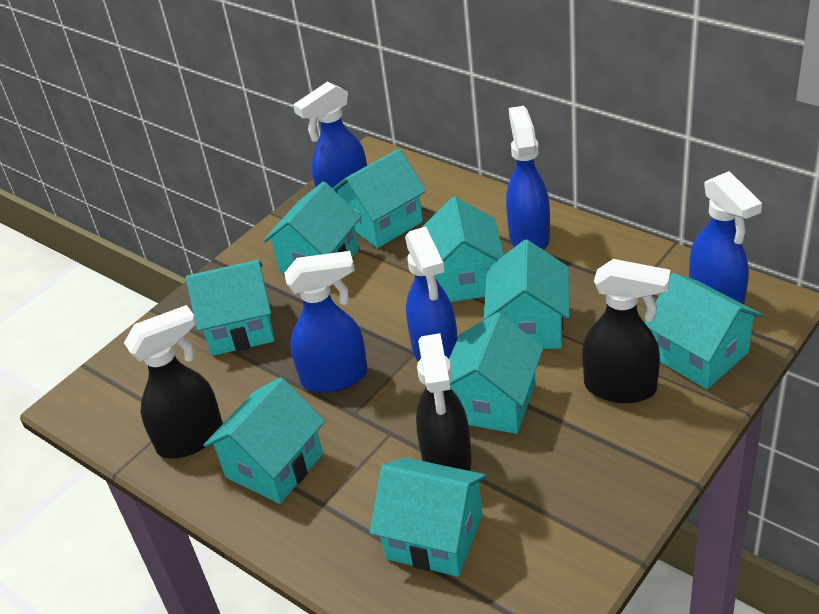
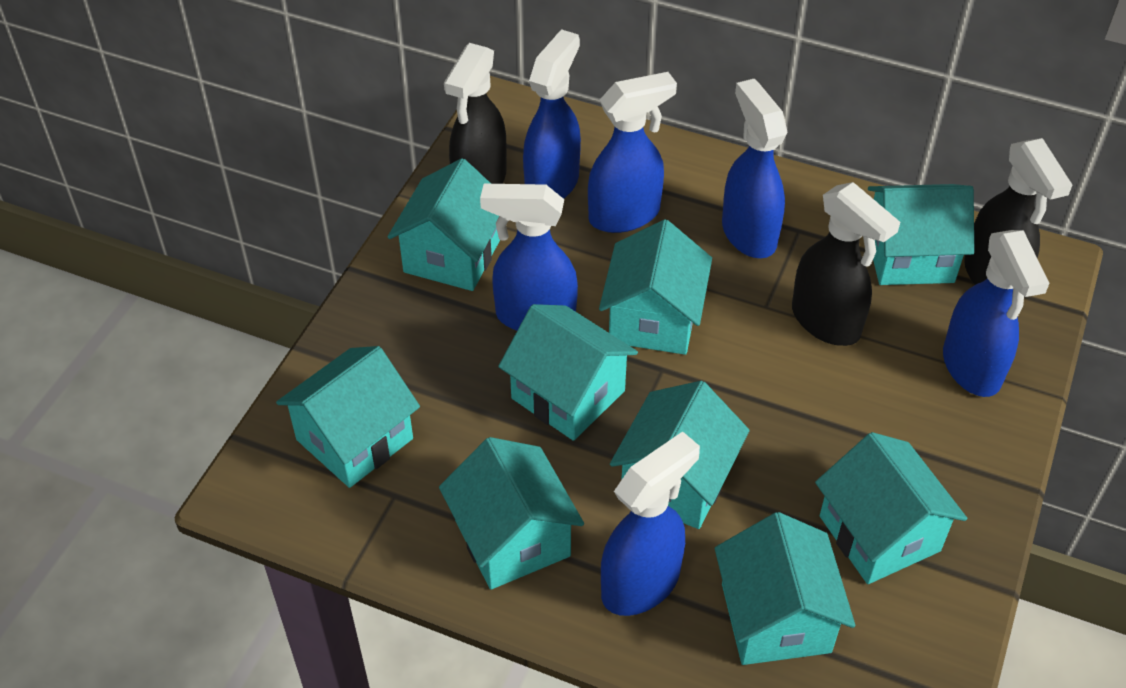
blue spray bottle: [284,251,367,393] [293,81,367,193] [405,227,458,362] [506,106,550,250] [689,171,762,304] = 5 -> [480,184,578,331] [523,29,581,199] [588,72,677,233] [601,431,700,616] [722,79,787,258] [943,230,1050,397] = 6

